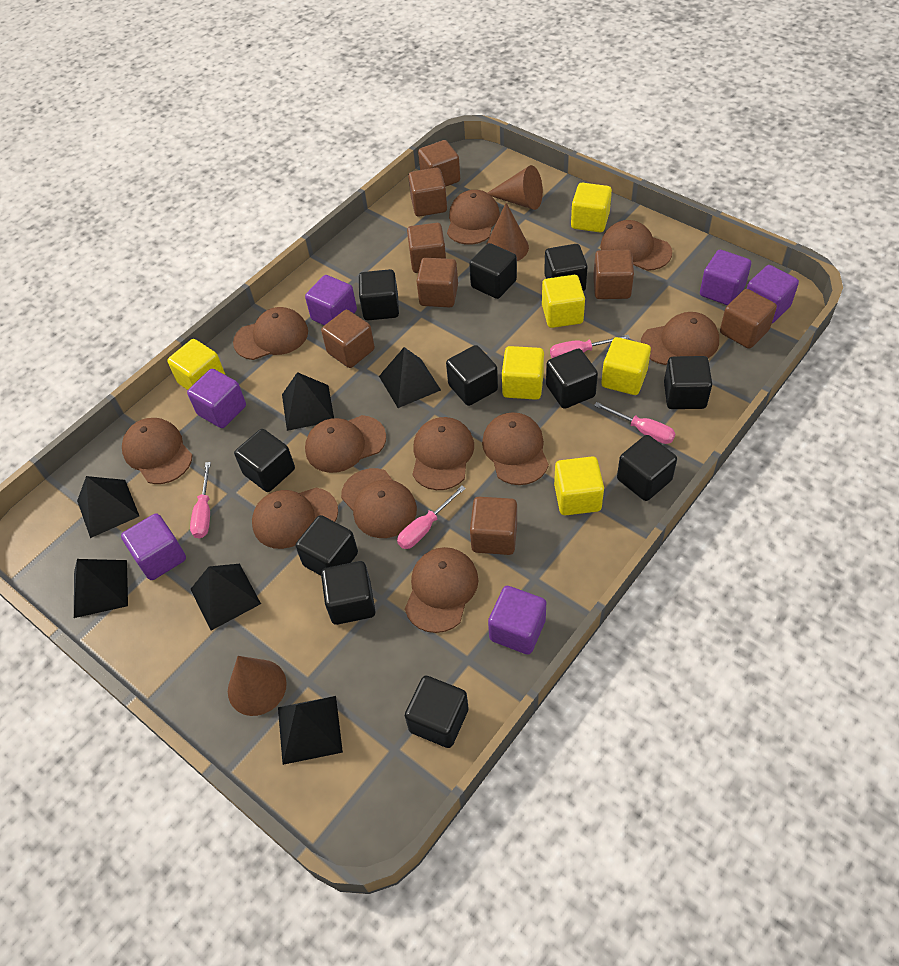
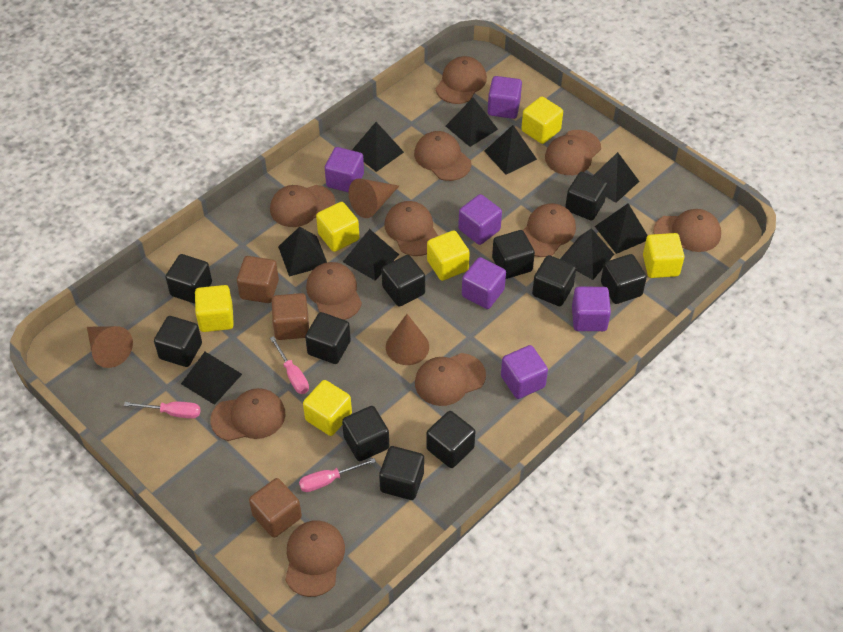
black pyramid: [74,559,128,618] [77,476,139,538] [191,564,261,631] [278,696,343,765] [282,372,334,431] [379,347,441,408] = 6 -> [181,352,242,405] [278,227,327,276] [343,229,399,280] [352,122,404,172] [446,97,498,147] [484,125,537,175] [560,228,614,280] [593,152,639,203] [595,204,648,254] = 9
brown cube: [321,310,375,368] [407,223,446,273] [408,168,447,217] [416,258,458,308] [418,140,460,187] [470,497,517,555] [593,250,634,299] [720,289,777,349] = 8 -> [237,256,279,303] [249,478,302,538] [272,293,309,340] = 3
pink screwdriver: [190,462,211,539] [397,485,466,549] [550,335,630,358] [594,402,676,444] = 4 -> [124,402,201,419] [270,336,309,394] [299,458,376,492] = 3

